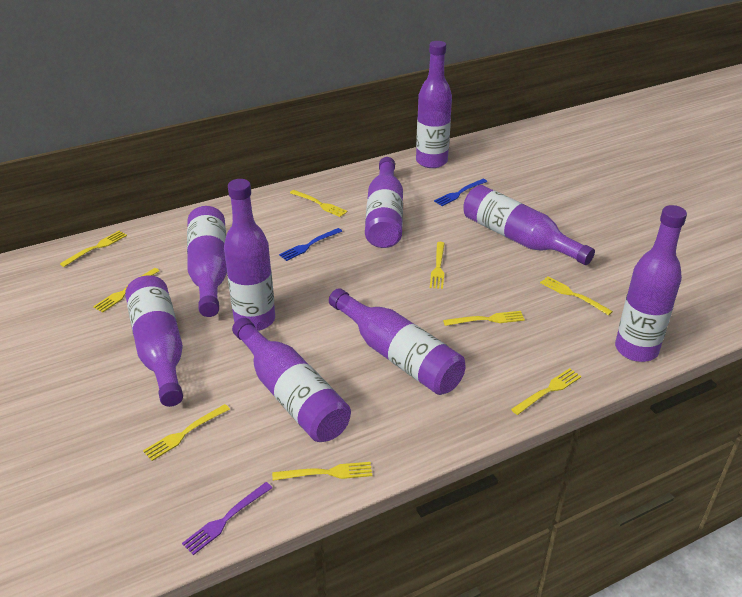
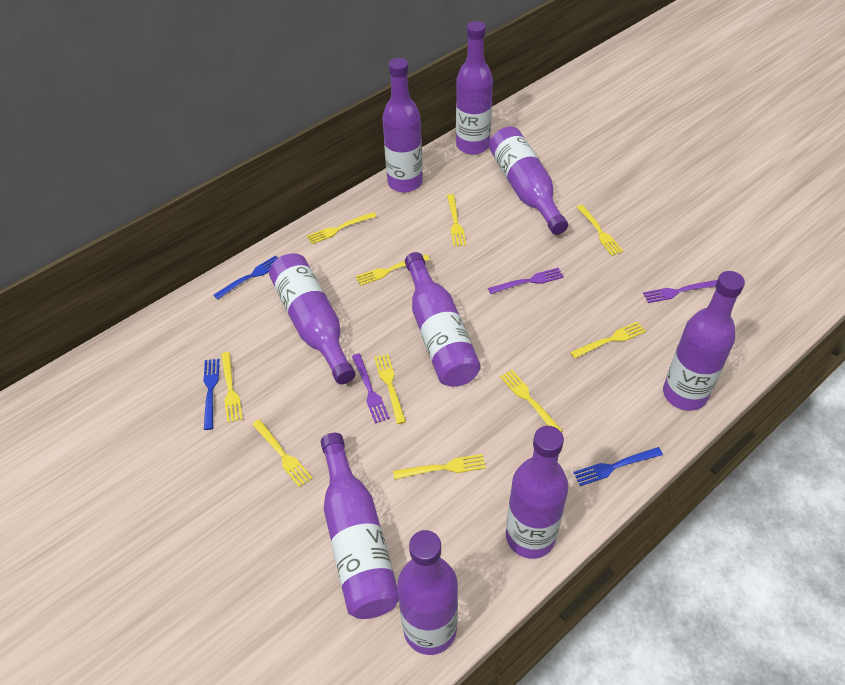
blue fork: [279,228,342,261] [434,179,487,206] = 2 -> [204,359,219,430] [214,256,278,299] [573,447,663,486] = 3
purple fork: [182,482,272,555] = 1 -> [352,353,390,424] [488,268,564,294] [643,280,717,303] = 3
yellow fork: [60,231,127,267] [93,268,159,313] [143,404,230,461] [272,462,372,481] [290,190,348,217] [430,242,445,289] [443,311,525,326] [511,368,581,415] [540,276,613,316] = 9 -> [221,352,243,423] [252,419,312,487] [307,212,377,244] [356,254,430,286] [374,354,406,424] [393,454,486,480] [447,194,466,247] [500,370,562,432] [570,322,646,359] [577,205,623,256] = 10

